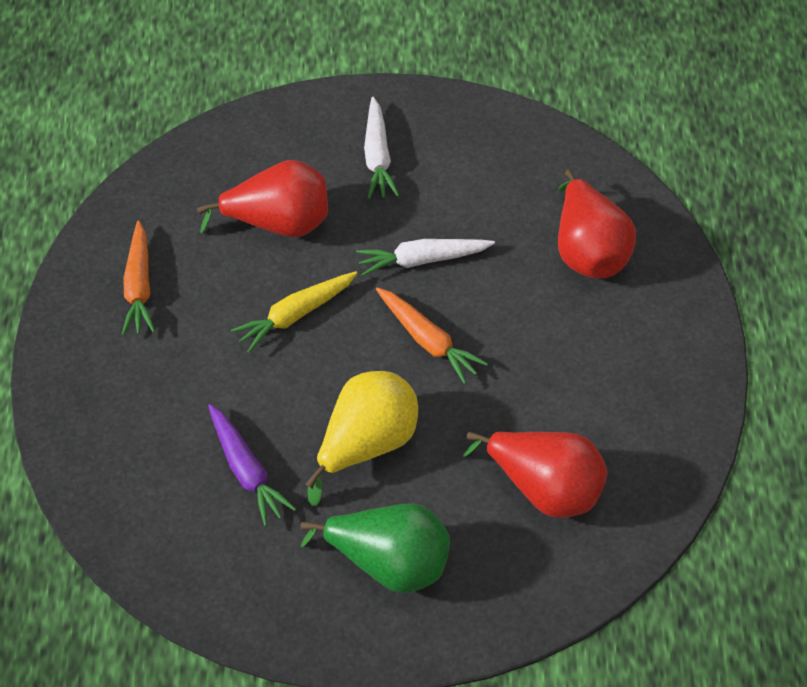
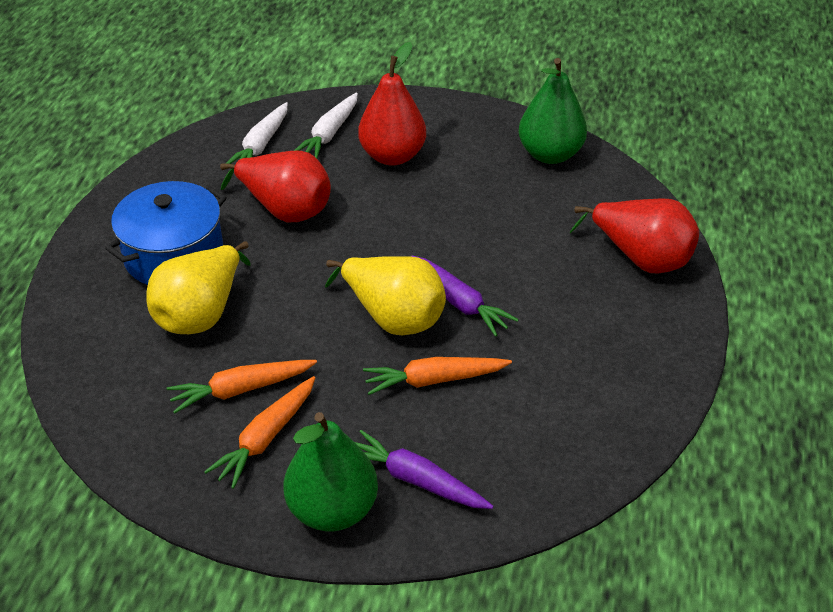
blue pot: none = 0 -> [105,181,227,285] = 1
green pear: [301,503,450,593] = 1 -> [283,412,378,531] [518,58,587,164] = 2
orange carrot: [122,220,155,336] [376,288,488,384] = 2 -> [167,360,317,414] [204,376,316,489] [363,357,512,395] = 3
purple carrot: [208,404,296,526] = 1 -> [355,430,493,509] [411,256,519,337] = 2
yellow carrot: [231,271,358,353] = 1 -> none = 0
yellow pear: [306,371,418,506] = 1 -> [146,241,251,334] [325,256,446,335] = 2

